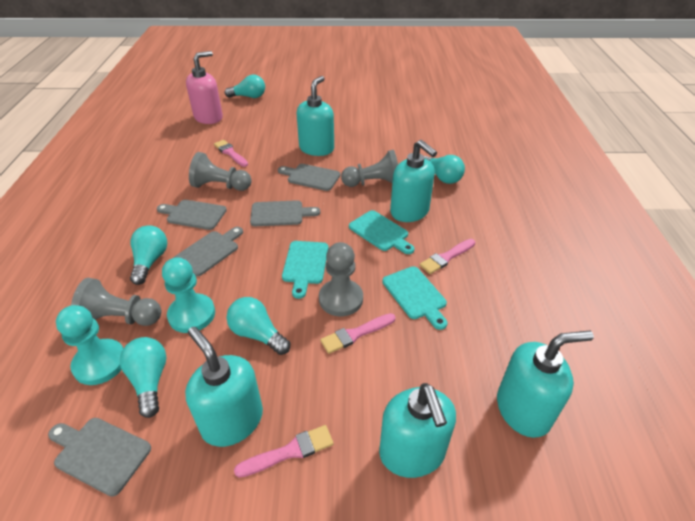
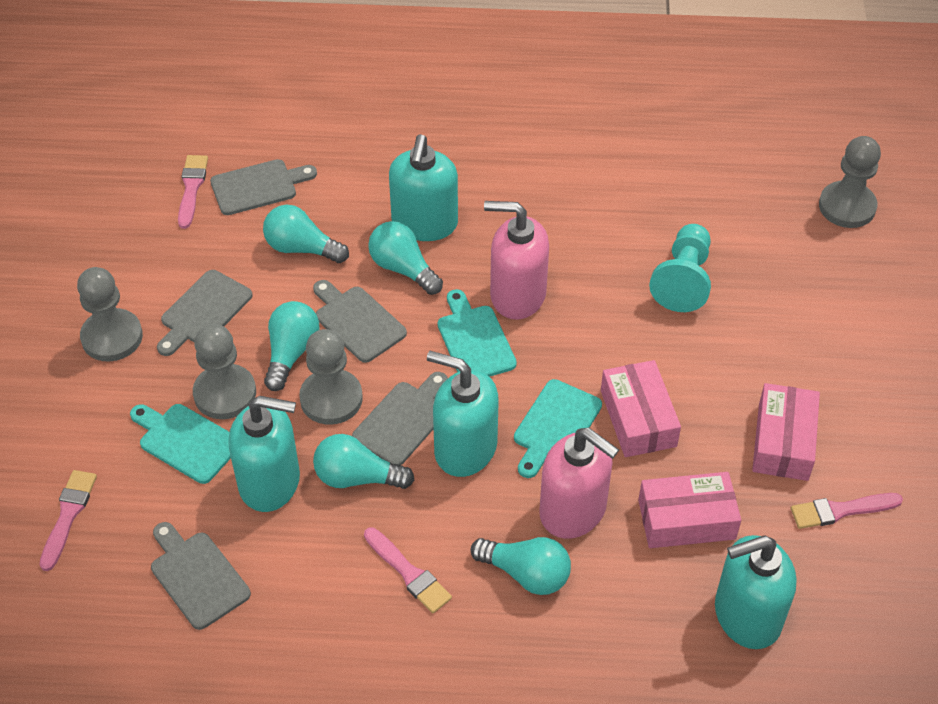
pink box: none = 0 -> [601,360,681,457] [638,472,741,548] [752,383,820,481] = 3
pink soap dispenser: [186,51,223,124] = 1 -> [484,201,549,320] [539,428,619,539] = 2
turquoise pawn: [56,305,124,385] [162,257,215,333] = 2 -> [649,224,711,312] = 1
turquoise soap dispenser: [185,326,263,447] [297,76,334,156] [379,383,456,478] [390,140,437,222] [497,331,594,438] = 5 -> [229,396,300,512] [389,134,458,241] [427,351,499,477] [715,535,797,649] = 4

